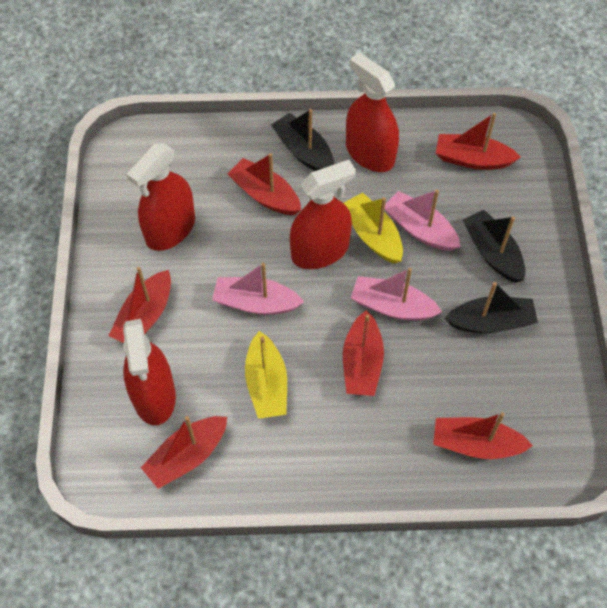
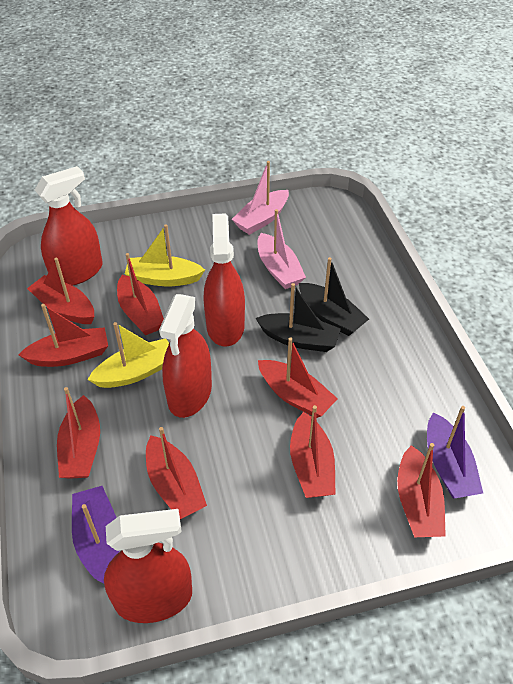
black boat: [271,109,334,171] [445,282,538,333] [463,209,525,283] = 3 -> [256,283,341,352] [299,257,369,336] = 2
pink boat: [212,263,304,315] [351,268,442,320] [385,189,461,251] = 3 -> [232,161,289,235] [257,209,306,289] = 2
purple boat: none = 0 -> [72,486,120,584] [427,406,483,498] = 2
red boat: [109,267,171,343] [141,416,227,489] [227,153,301,215] [343,310,384,396] [433,412,533,459] [436,113,521,170] = 6 -> [19,304,108,367] [27,258,94,324] [57,387,100,479] [117,253,164,335] [146,427,207,519] [258,337,338,418] [290,405,336,498] [397,443,446,537] = 8

